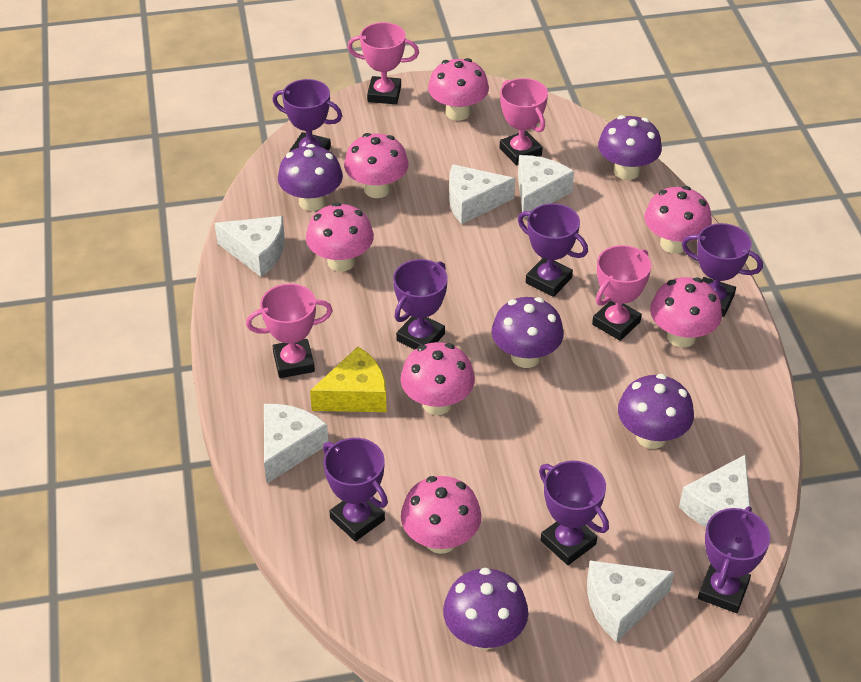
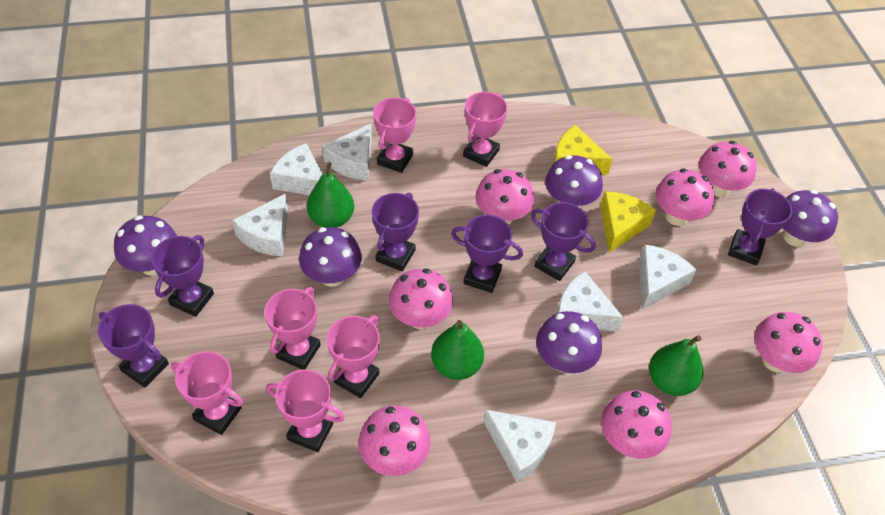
green pear: none = 0 -> [307,162,354,228] [431,320,484,380] [649,335,704,396] = 3
pink trophy: [246,283,333,378] [347,22,419,104] [500,78,548,165] [592,245,651,341] = 4 -> [171,351,243,435] [265,287,321,370] [266,369,345,452] [327,315,380,398] [373,97,417,173] [463,92,508,167] = 6
purple trophy: [273,79,342,152] [323,438,388,541] [393,259,448,350] [518,203,588,297] [539,461,609,565] [682,223,763,317] [698,506,770,613] = 7 -> [98,304,169,388] [151,235,214,317] [372,193,419,272] [451,215,523,293] [531,202,596,281] [728,188,792,265] = 6
yellow cheese: [310,347,387,412] = 1 -> [553,125,613,175] [600,191,656,253] = 2

